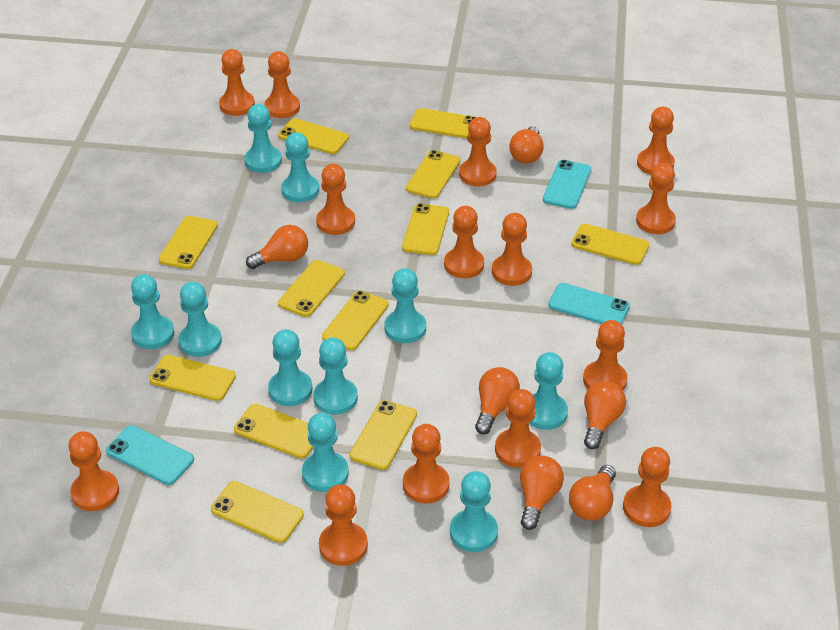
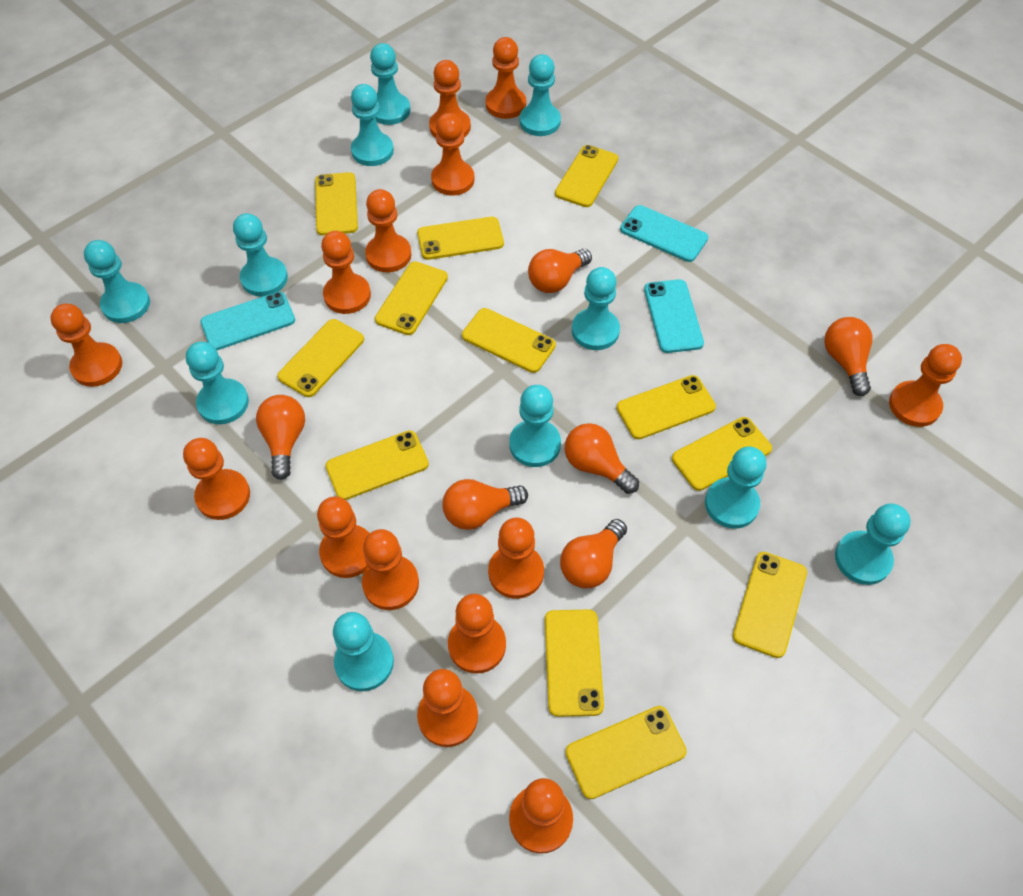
turquoise pawn: [131,274,174,349] [178,281,222,357] [245,104,282,173] [268,329,312,406] [281,132,319,202] [302,413,349,492] [313,338,358,415] [384,268,426,343] [450,471,498,552] [529,352,568,430] = 10 -> [84,240,150,323] [186,342,249,424] [233,213,288,297] [333,612,394,691] [351,84,394,166] [370,43,411,125] [509,385,561,467] [520,54,561,136] [572,267,620,350] [705,446,767,529] [835,503,911,585] = 11

